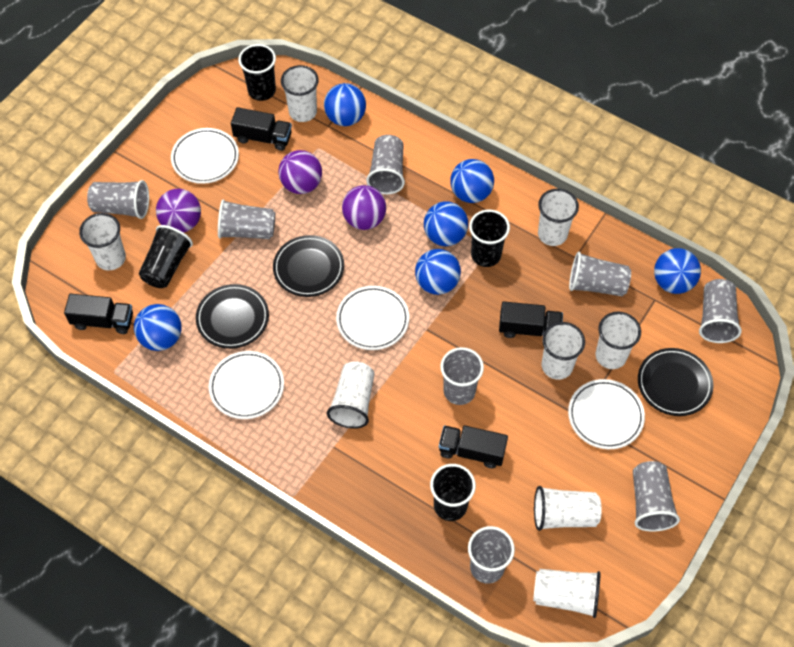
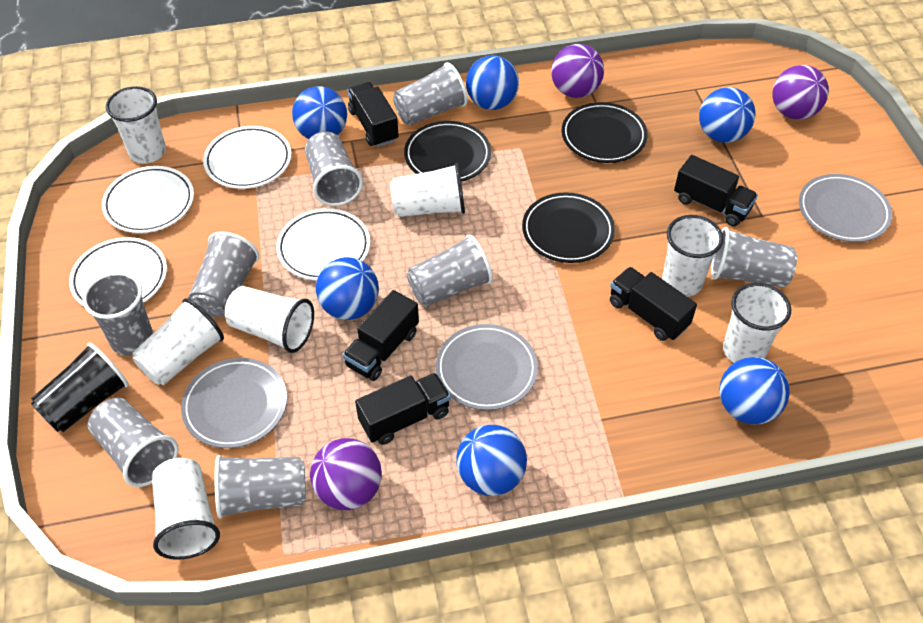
black cup: [139,225,193,288] [238,44,276,101] [430,464,476,521] [469,210,510,267] = 4 -> [31,343,129,432] = 1
black truck: [64,294,133,334] [231,107,292,151] [439,425,508,468] [499,301,563,338] = 4 -> [343,290,419,381] [347,82,399,147] [355,373,451,445] [610,267,697,341] [674,155,758,226] = 5
grey plate: none = 0 -> [181,358,287,448] [436,324,538,410] [799,174,893,242] = 3
white cup: [79,213,126,271] [281,65,319,122] [327,361,374,429] [533,569,601,618] [534,486,602,531] [538,189,579,246] [542,322,585,380] [596,312,641,369] = 8 -> [106,86,166,164] [133,298,224,385] [152,458,220,560] [225,286,314,353] [390,163,465,217] [662,215,723,297] [723,283,791,363] = 7

